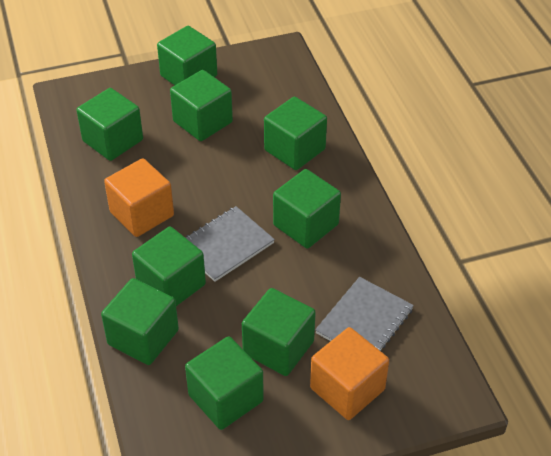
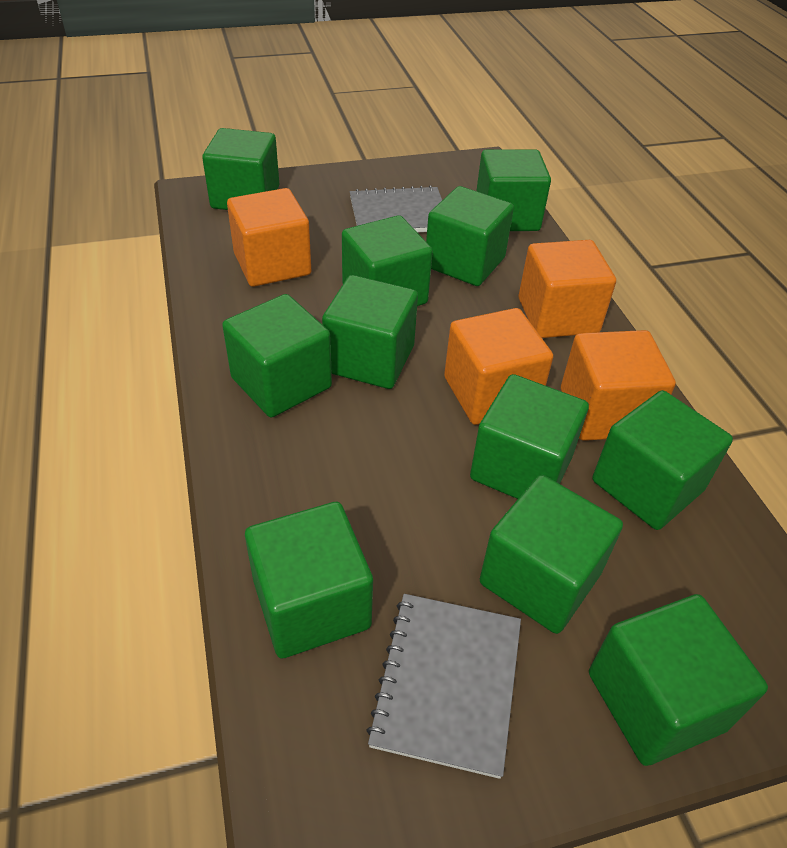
green cube: [77,88,143,161] [101,278,179,365] [132,227,206,306] [157,26,217,85] [170,70,233,141] [185,336,264,430] [242,288,316,376] [264,97,327,170] [273,169,341,249] = 9 -> [202,128,279,210] [222,294,332,418] [245,502,373,659] [322,275,418,389] [342,215,433,306] [426,186,514,286] [470,374,589,499] [476,149,551,231] [480,475,623,634] [589,594,768,766] [592,390,733,530] = 11
orange cube: [104,158,174,237] [310,327,389,420] = 2 -> [227,188,311,287] [444,308,553,425] [519,240,616,338] [561,330,676,441] = 4

